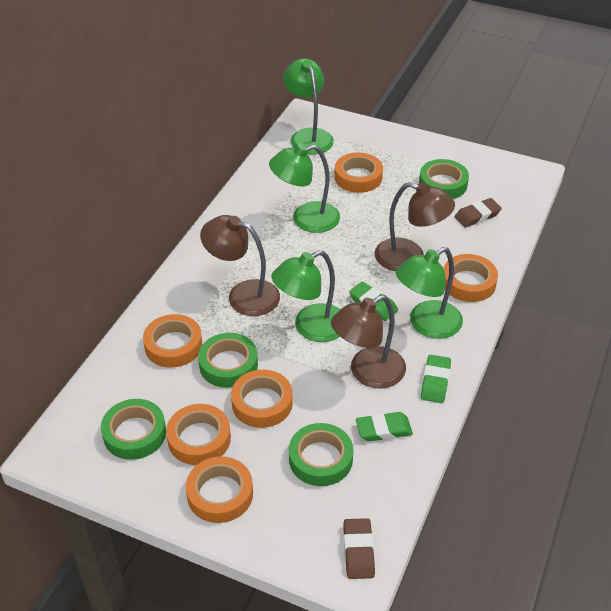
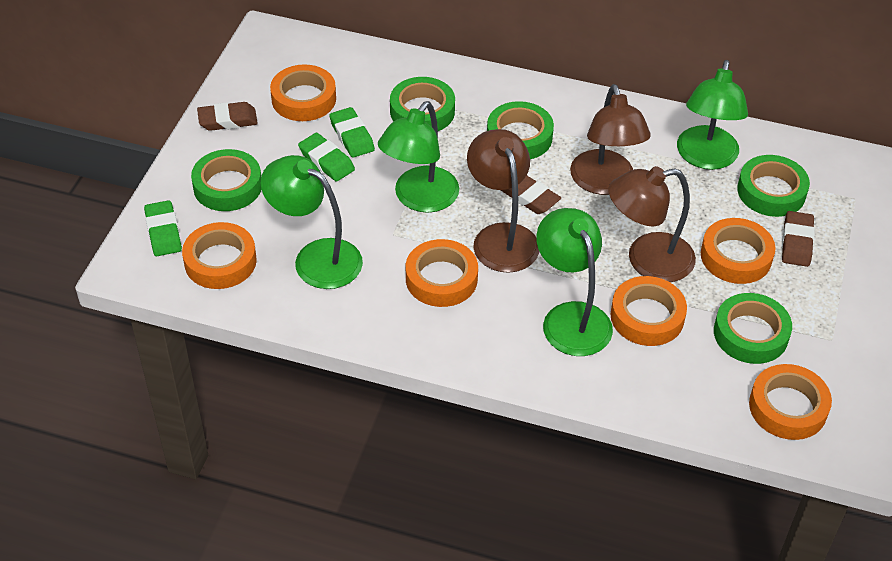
brown eraser: [343,518,375,579] [455,198,502,227] = 2 -> [197,102,258,131] [501,175,561,214] [782,211,815,267] = 3
green tape: [101,399,166,460] [198,333,258,388] [289,423,353,486] [419,159,469,199] = 4 -> [191,149,261,211] [390,77,455,131] [487,101,554,159] [714,293,792,364] [737,155,810,217] = 5

